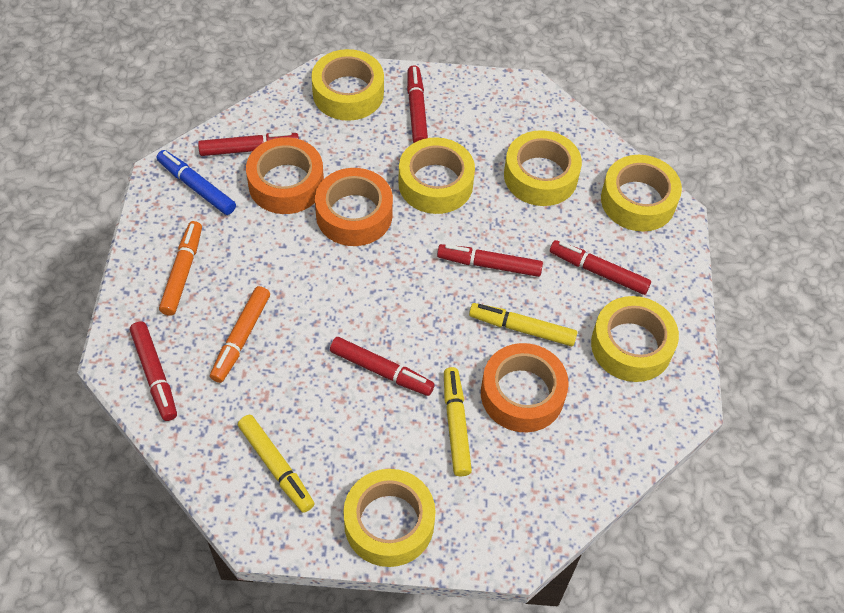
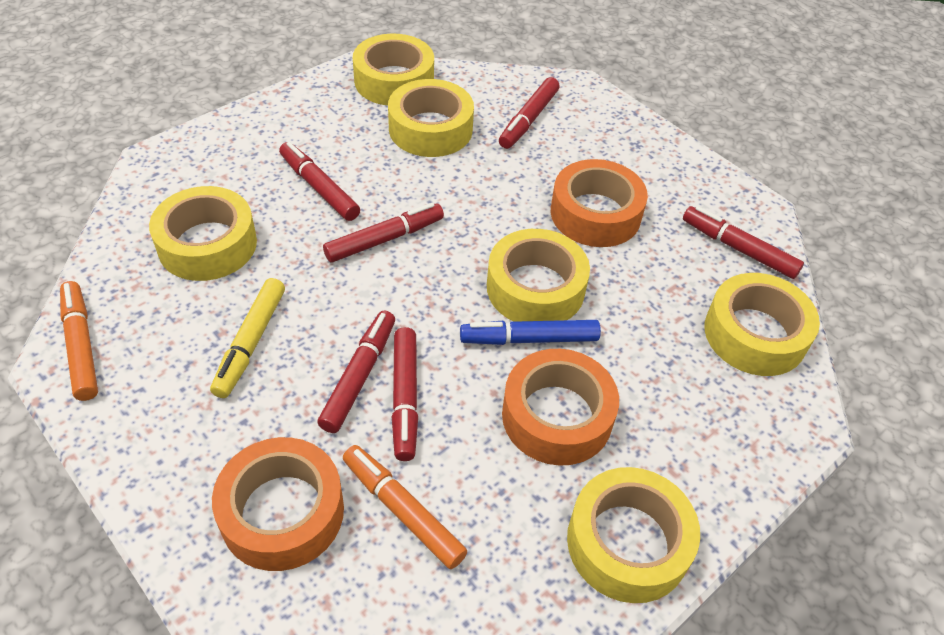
yellow marker: [238,415,314,513] [444,367,472,476] [469,303,578,346] = 3 -> [210,278,285,398] = 1

